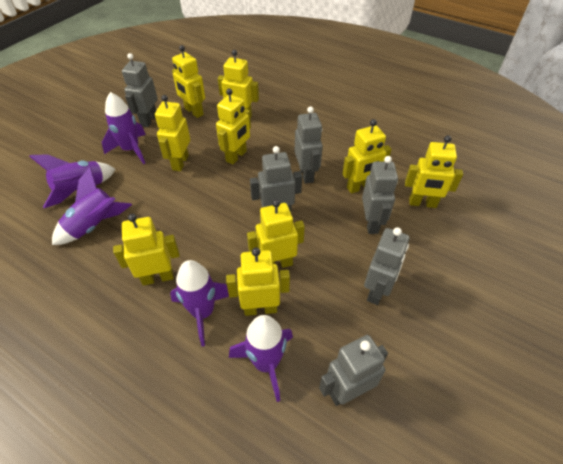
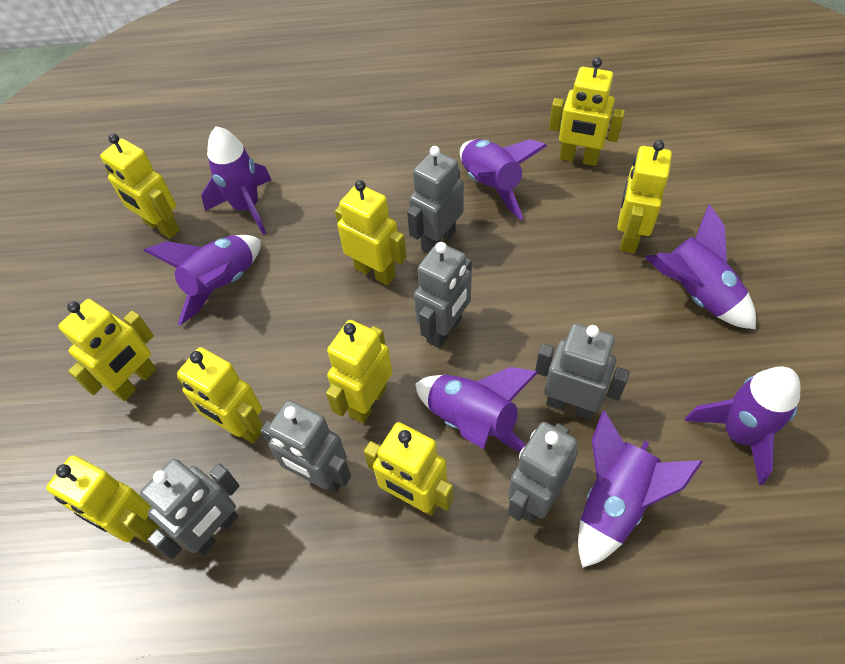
purple rocket: [29,154,116,208] [52,167,132,245] [102,92,146,164] [170,260,229,346] [229,315,293,402] = 5 -> [144,235,261,326] [201,126,272,235] [415,367,538,452] [460,139,547,220] [578,411,702,568] [644,204,756,329] [685,367,800,485] = 7

